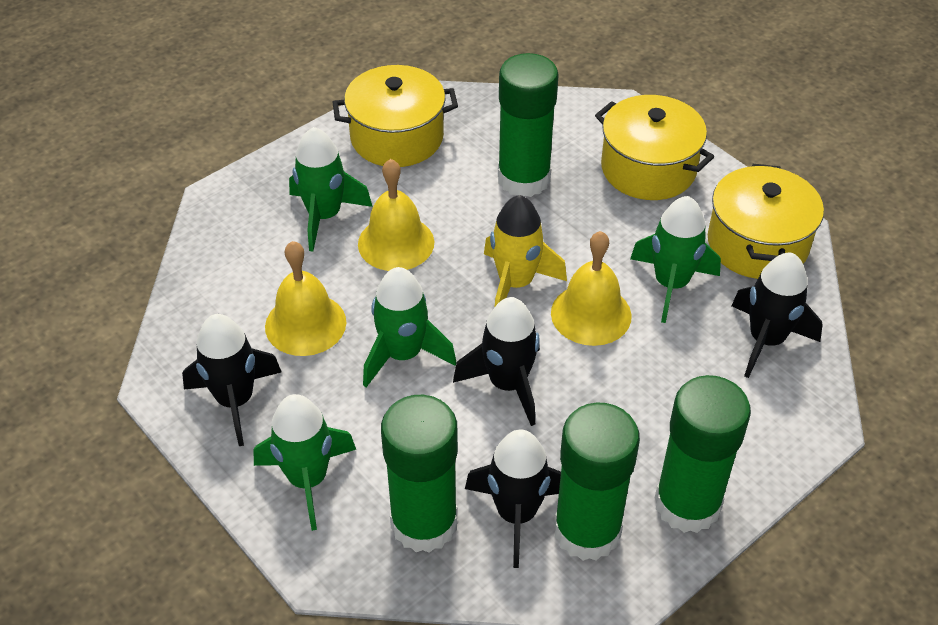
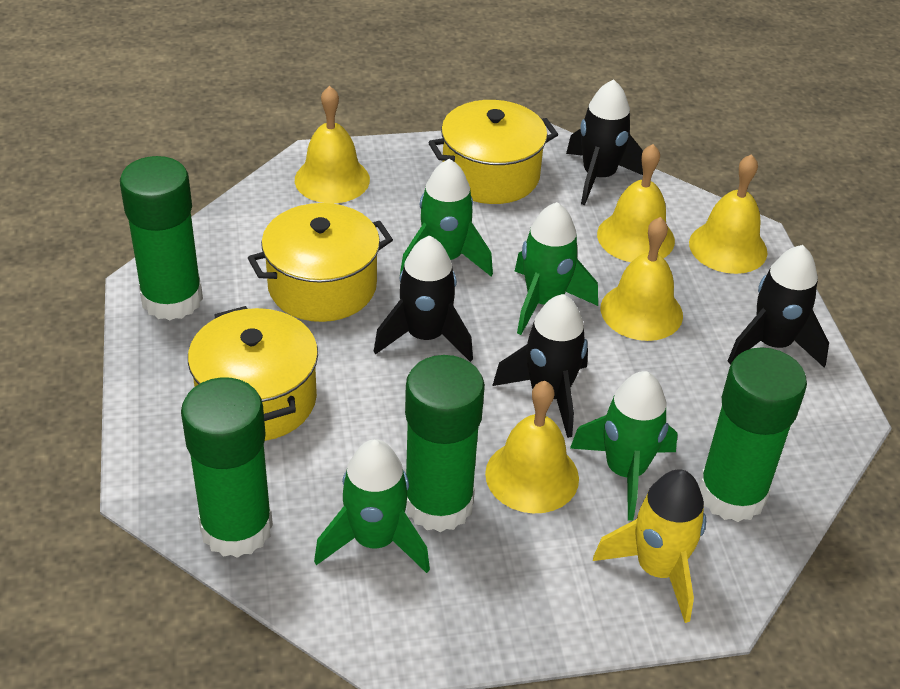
yellow bell: [265,241,346,356] [358,159,434,271] [551,231,631,346] = 3 -> [295,86,370,203] [485,381,579,513] [597,144,675,262] [601,217,683,341] [689,154,767,274] = 5

